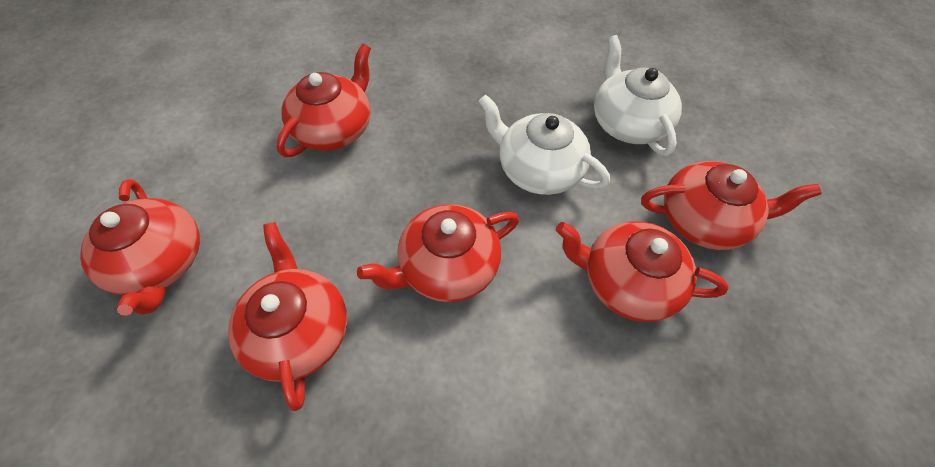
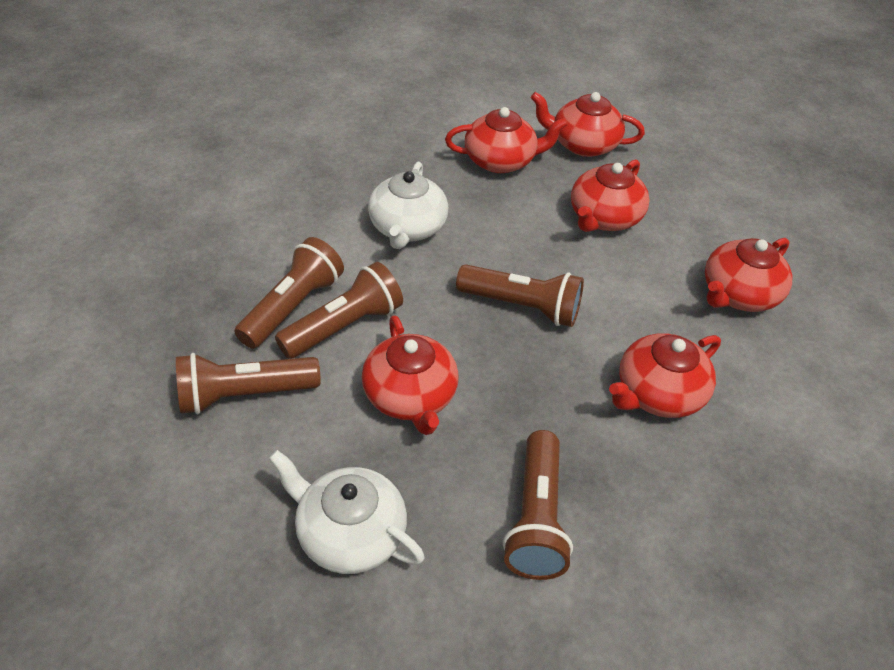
brown flashlight: none = 0 -> [176,353,321,414] [234,237,344,349] [275,262,403,359] [456,264,584,327] [503,430,573,580] = 5

